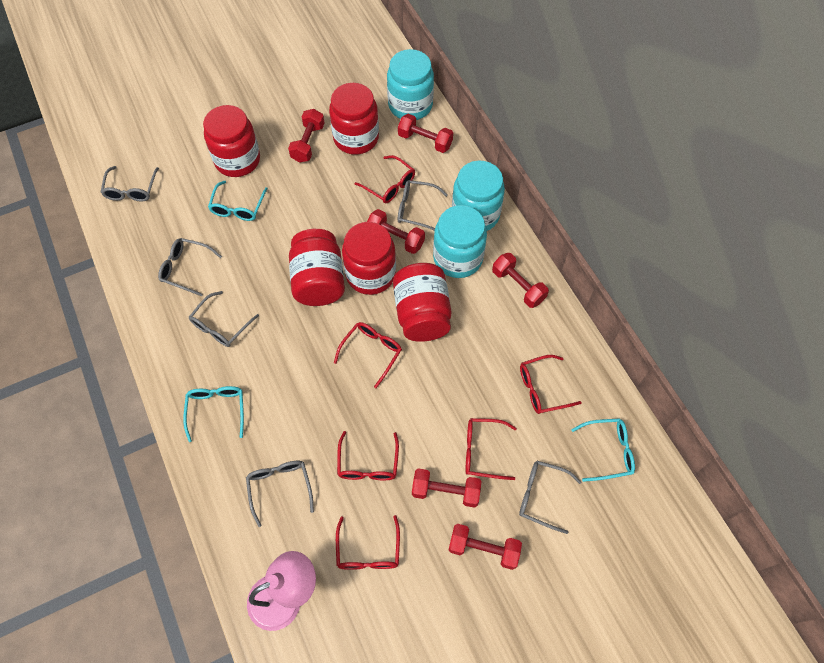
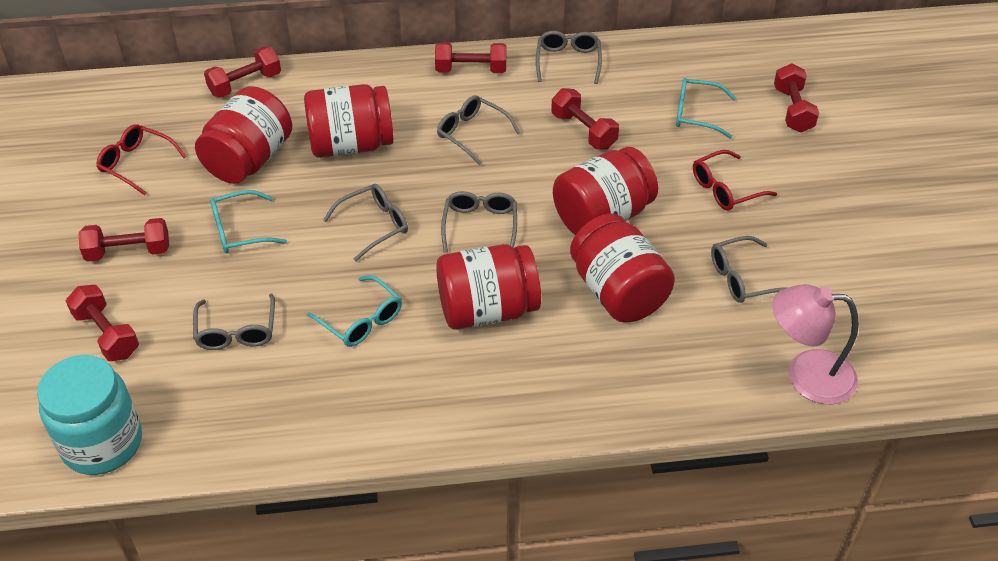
red glasses: [334,322,402,388] [336,515,400,570] [337,431,399,480] [355,155,415,203] [465,418,517,480] [520,355,582,414] = 6 -> [96,124,187,195] [693,150,777,210] = 2
turquoise jar: [387,49,434,120] [433,205,487,278] [452,160,505,231] = 3 -> [37,355,142,475] = 1

